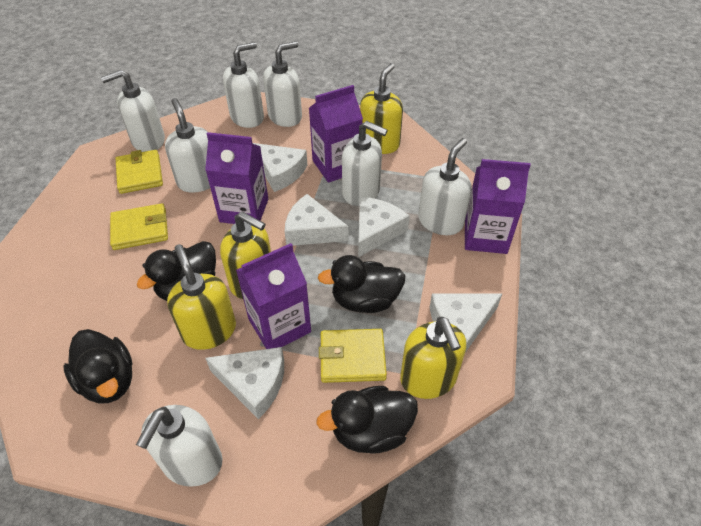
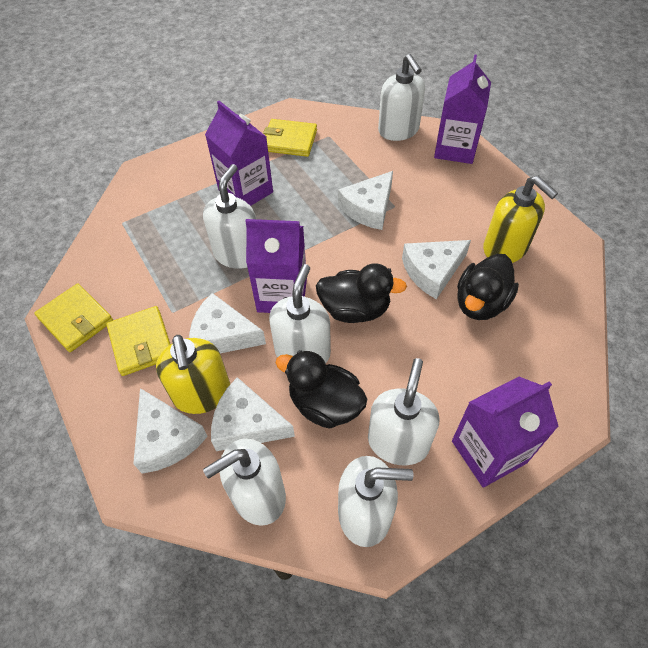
black duck: [63,329,132,404] [137,241,216,301] [316,386,418,454] [318,255,405,313] = 4 -> [276,350,367,429] [316,263,407,323] [457,254,519,320] = 3
white soap dispenser: [101,70,165,152] [136,405,223,487] [165,98,210,193] [223,42,264,128] [263,41,302,127] [342,121,388,206] [418,138,472,235] = 7 -> [203,164,256,269] [203,439,286,526] [269,264,331,363] [338,456,413,547] [368,358,439,465] [378,54,425,141] = 6
yellow soap dispenser: [167,244,236,350] [220,211,271,299] [360,63,403,154] [400,317,466,399] = 4 -> [156,335,230,414] [483,176,558,263] = 2

